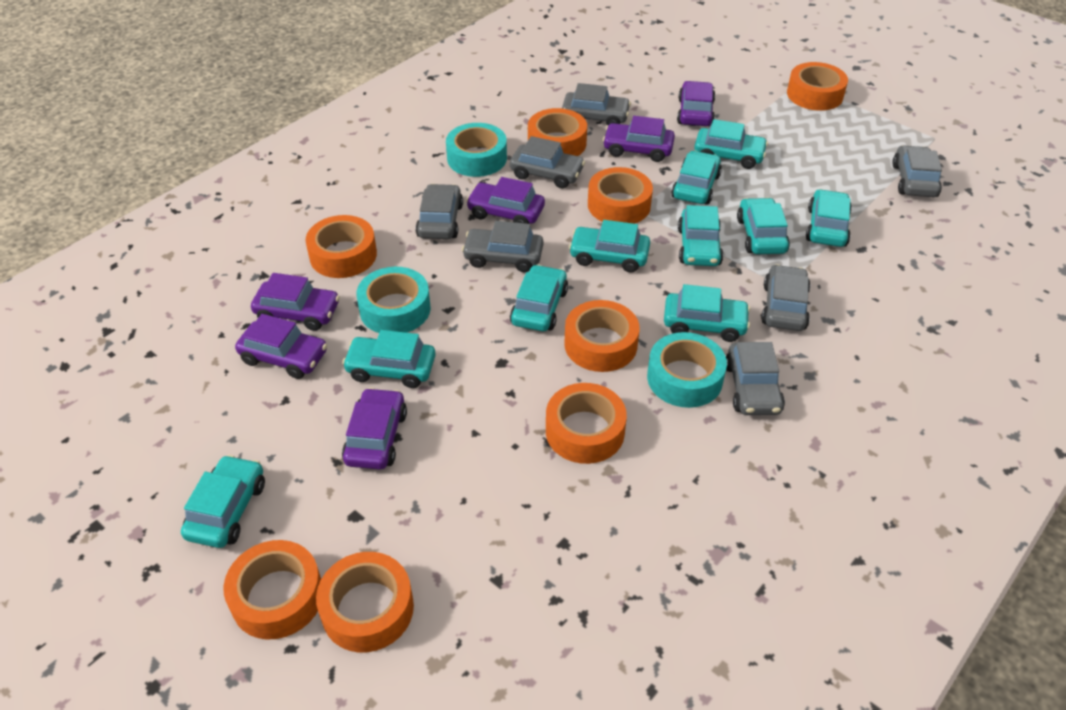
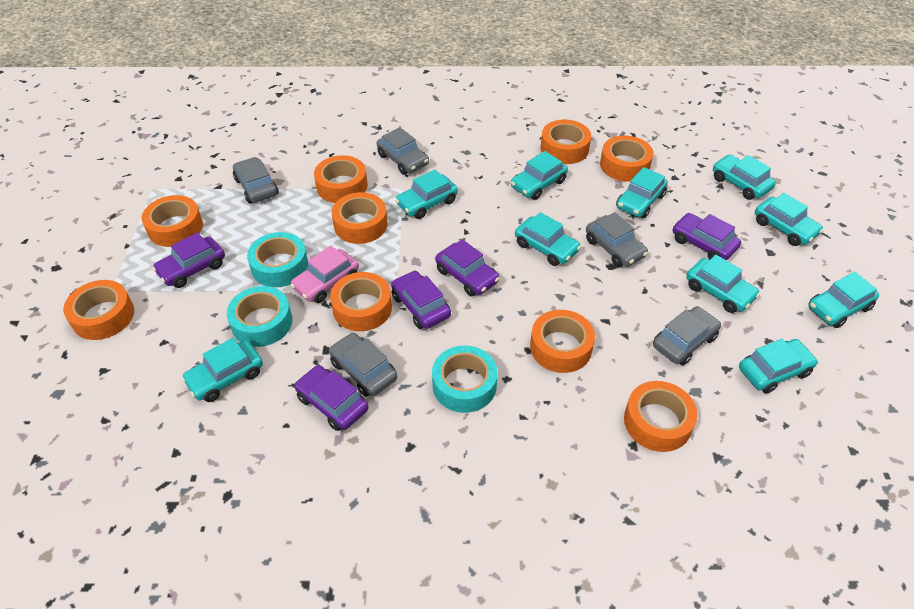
grey car: [415,184,463,239] [462,221,543,272] [510,136,585,188] [562,83,631,125] [726,342,785,415] [761,264,811,331] [892,145,942,197] = 7 -> [233,157,278,203] [329,333,397,397] [376,127,429,175] [586,212,648,267] [653,306,721,365] = 5
orange tape: [224,540,321,640] [305,215,377,278] [316,552,414,652] [528,108,587,156] [546,383,627,464] [564,300,640,372] [588,167,653,224] [787,62,848,111] = 8 -> [63,280,134,340] [142,195,203,247] [314,155,368,203] [330,272,392,331] [332,192,388,244] [530,310,595,373] [541,120,591,164] [600,135,653,182] [624,381,698,452] = 9
pink car: none = 0 -> [290,246,359,303] = 1
purple car: [235,314,327,379] [251,273,340,331] [342,388,407,470] [466,177,545,224] [603,116,675,162] [677,81,715,126] = 6 -> [152,232,225,288] [294,365,369,431] [391,270,451,329] [435,239,500,296] [673,213,741,260] = 5

